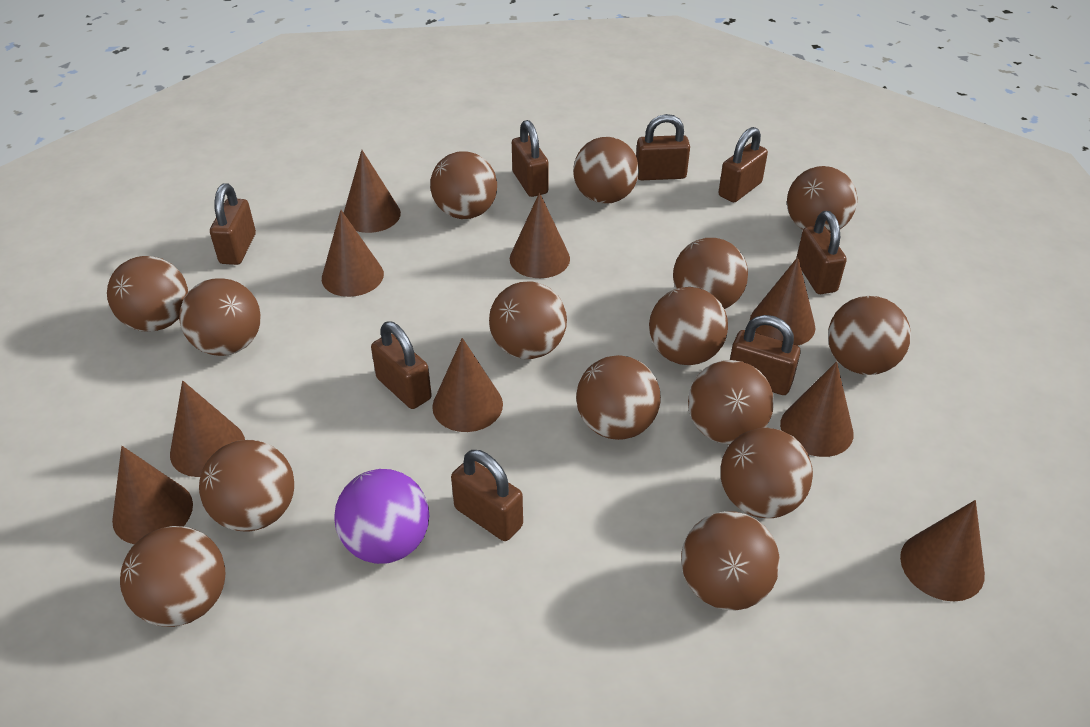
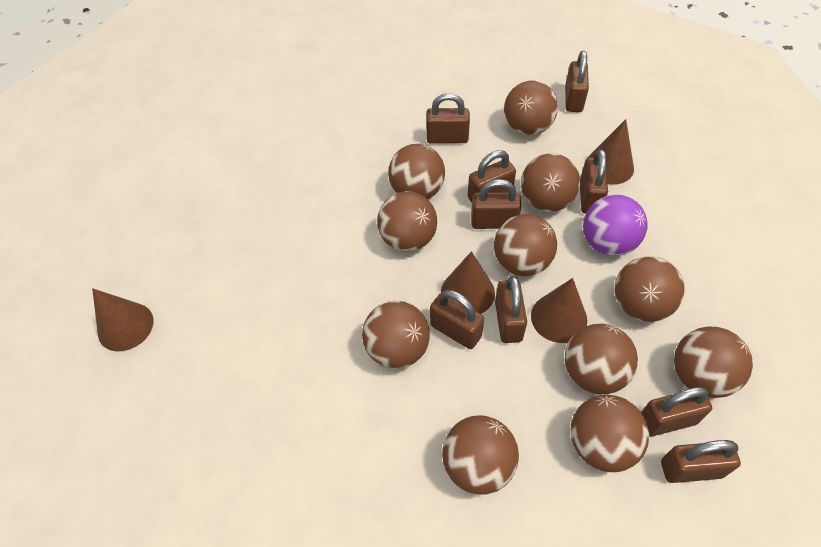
brown ball: [107,256,188,332] [120,526,225,627] [179,278,261,356] [199,440,294,531] [430,151,497,219] [489,281,567,359] [573,137,639,204] [576,355,661,440] [649,287,728,365] [673,238,748,309] [681,511,780,610] [688,360,774,445] [721,428,813,518] [787,166,857,234] [828,296,911,375] = 15 -> [362,301,430,369] [377,191,437,252] [388,144,445,199] [442,415,519,495] [494,214,557,276] [504,81,558,135] [521,153,580,212] [565,324,638,394] [570,395,649,472] [614,256,684,322] [674,326,753,398] = 11
brown cone: [112,446,193,544] [170,381,245,477] [322,210,384,297] [344,150,401,233] [432,338,503,432] [510,192,570,278] [750,257,815,346] [780,361,853,457] [900,500,985,601] = 9 -> [92,288,154,352] [441,251,495,314] [531,278,587,343] [588,119,634,185] = 4
brown padlock: [210,183,256,265] [371,321,432,409] [451,450,523,541] [512,120,549,197] [636,114,690,180] [719,127,768,202] [730,315,801,395] [796,211,847,294] = 8 -> [426,93,470,144] [430,290,484,349] [468,150,516,203] [471,179,522,229] [495,276,527,343] [565,51,589,112] [580,149,608,214] [641,387,712,437] [661,440,741,483] = 9

